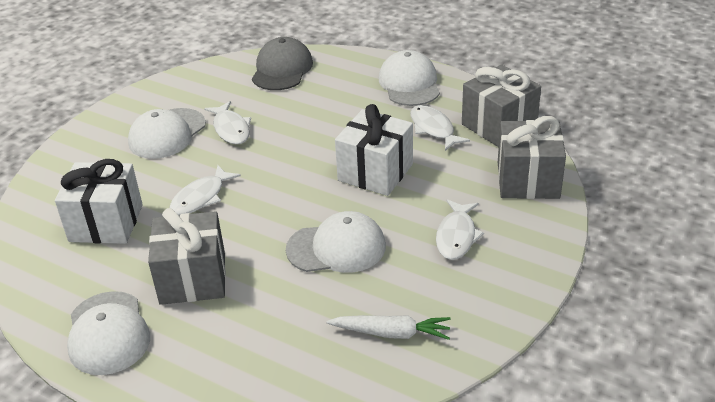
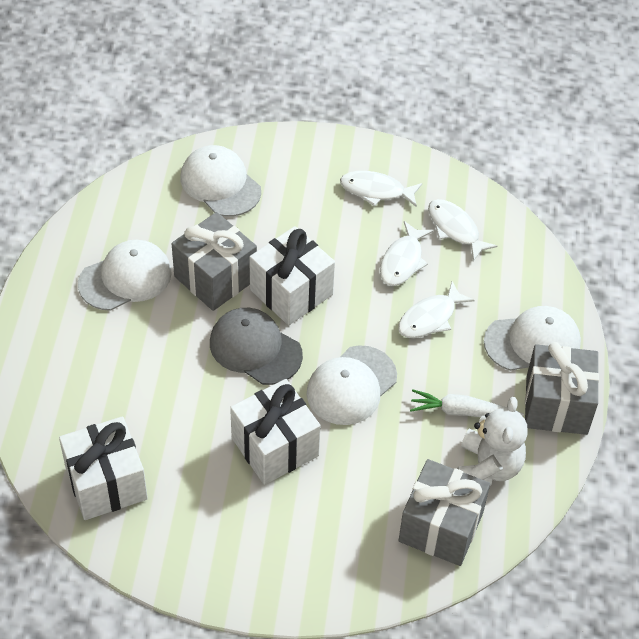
white gift: [55,159,143,244] [335,104,413,196] = 2 -> [59,416,148,520] [230,379,321,485] [249,226,335,325] = 3
white teddy bear: none = 0 -> [457,397,528,486] = 1

